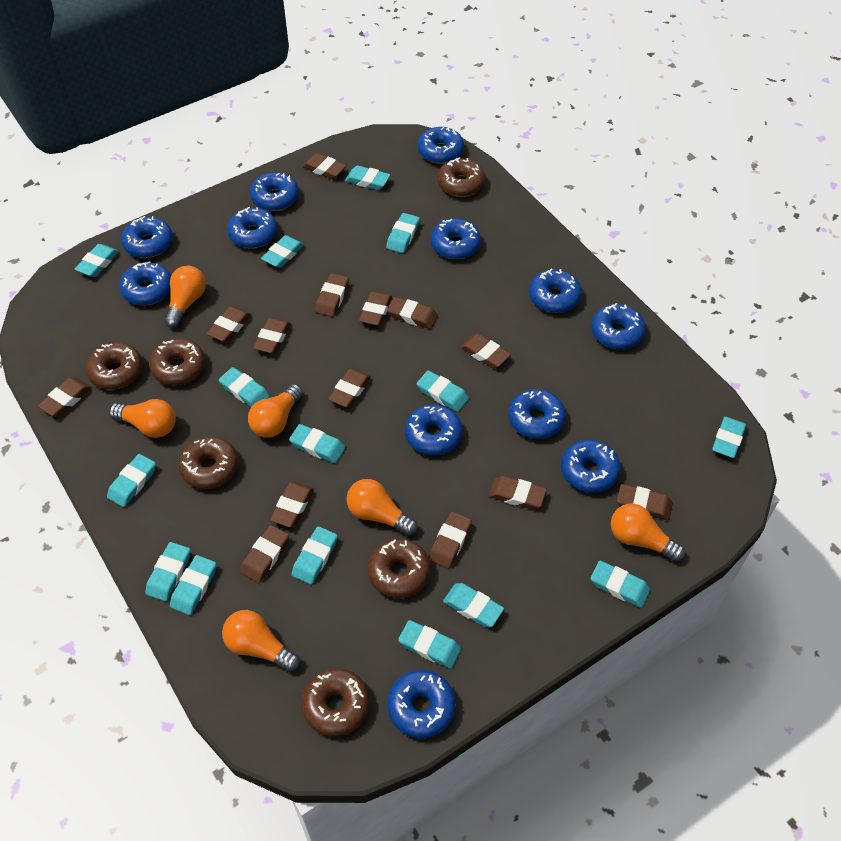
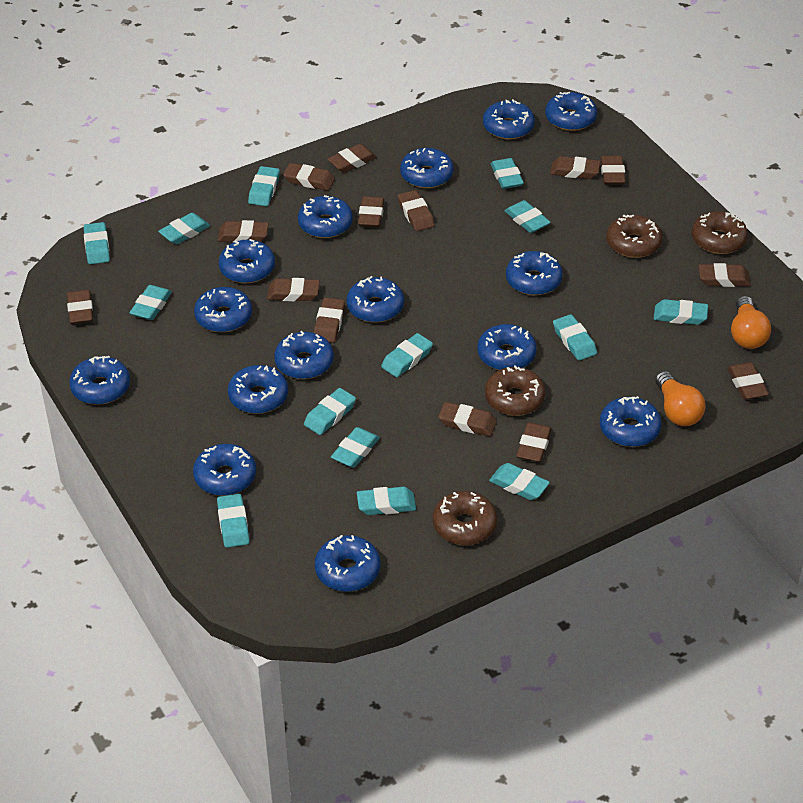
blue donut: [119,261,171,306] [121,216,173,258] [227,207,278,248] [250,172,299,211] [387,670,456,738] [405,405,463,455] [417,127,464,164] [431,218,481,259] [508,389,566,439] [529,269,582,313] [561,440,621,493] [591,303,646,349] = 12 -> [69,356,130,405] [193,444,256,496] [194,287,252,332] [219,239,275,283] [228,365,288,414] [274,331,334,379] [298,195,353,238] [315,535,380,592] [347,276,404,323] [400,148,454,188] [477,324,537,370] [483,99,535,140] [506,251,563,295] [545,92,597,131] [600,396,662,447] = 15
brown donut: [86,342,143,390] [149,338,205,386] [178,436,238,489] [301,668,370,737] [367,539,431,598] [437,157,485,197] = 6 -> [433,491,497,545] [485,365,546,416] [606,215,662,258] [692,211,748,254] = 4
orange light bulb: [109,399,176,438] [164,266,206,328] [222,610,300,672] [248,384,303,438] [346,479,418,536] [611,503,685,562] = 6 -> [655,371,706,426] [731,296,771,349] = 2
turquoise eraser: [75,244,119,277] [107,454,156,507] [145,542,191,601] [170,555,216,615] [219,367,270,407] [261,235,304,268] [289,424,345,463] [291,526,338,585] [345,165,390,190] [386,213,420,253] [398,620,461,669] [417,370,469,412] [443,583,504,627] [591,561,650,608] [712,417,746,458] = 15 -> [84,222,110,264] [130,285,172,320] [158,213,210,244] [217,494,250,548] [248,166,280,206] [304,388,356,435] [331,427,380,468] [357,487,416,515] [381,333,433,377] [489,463,550,500] [491,158,524,189] [504,200,551,233] [553,314,597,361] [654,299,708,325] = 14

